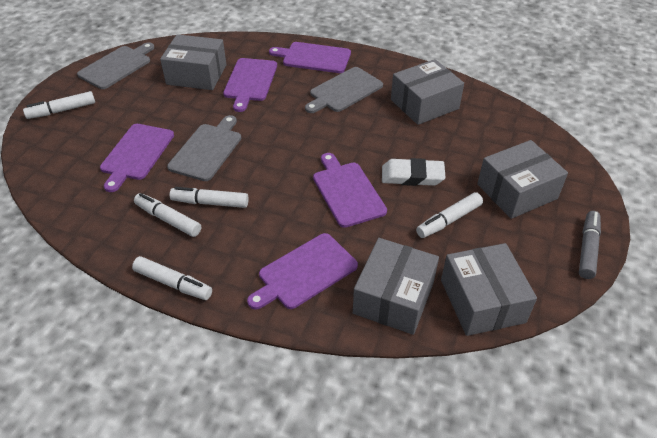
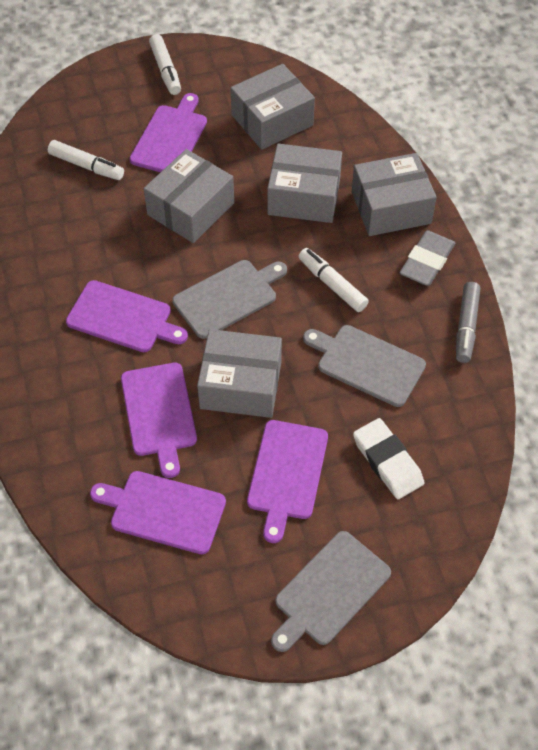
grey eraser: none = 0 -> [400,230,455,286] = 1
white marker: [23,91,95,119] [132,256,212,300] [134,193,201,237] [170,187,249,208] [416,192,483,238] = 5 -> [48,140,124,180] [149,34,181,95] [298,248,369,312] = 3

